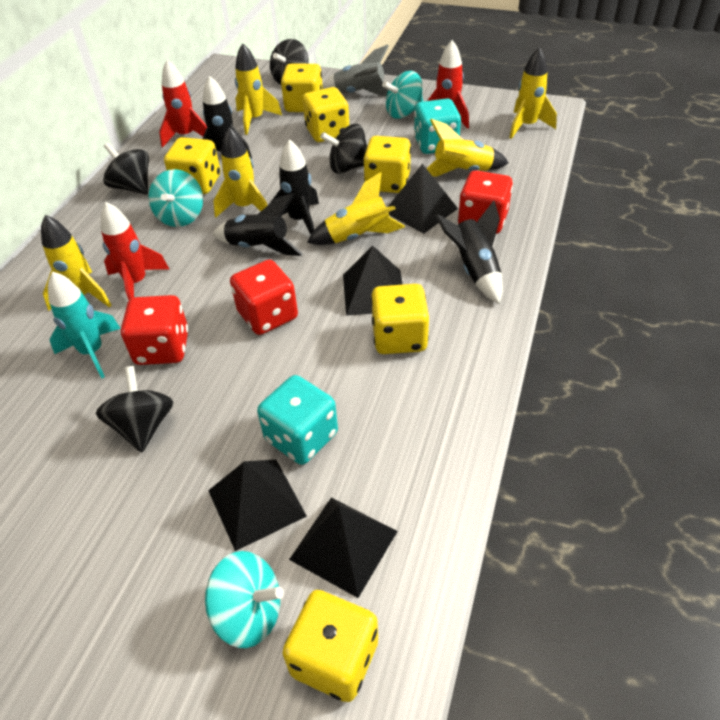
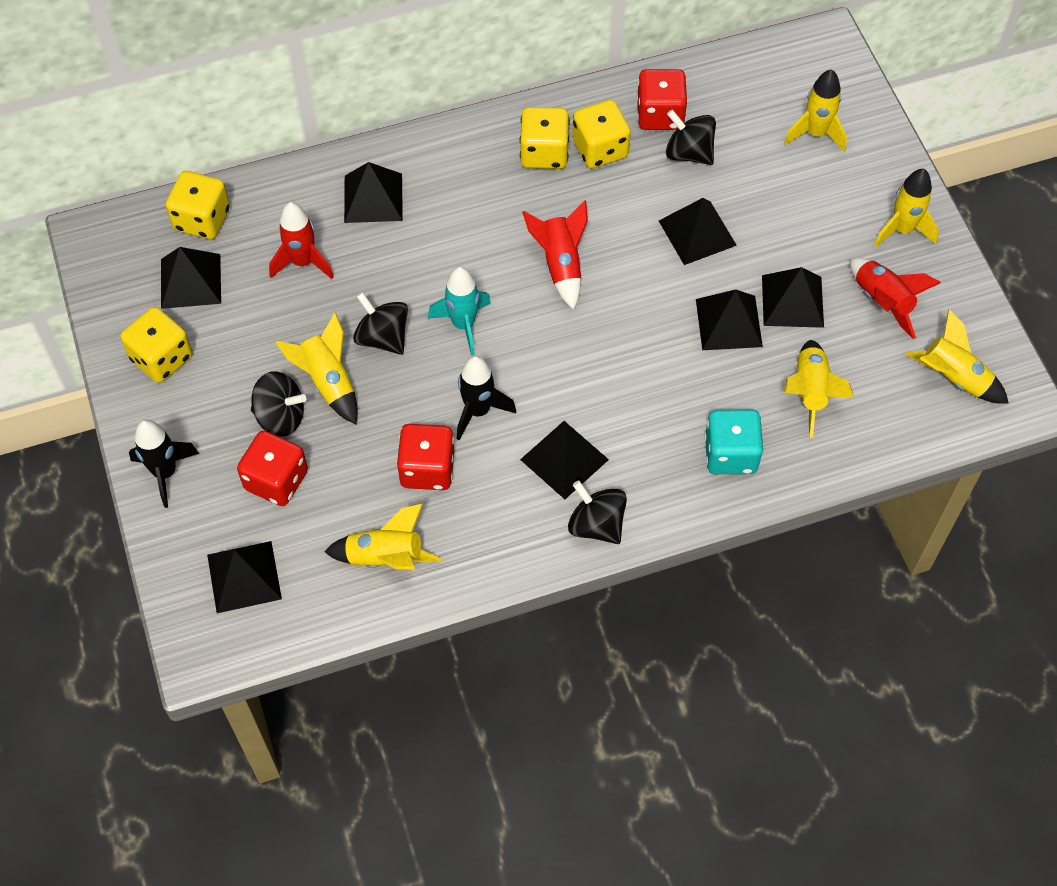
black pyramid: [208,459,307,551] [289,498,398,598] [343,246,403,316] [388,164,458,234] = 4 -> [161,247,221,309] [207,541,282,613] [344,162,403,223] [520,421,609,499] [659,198,737,265] [696,289,763,350] [762,267,824,328] = 7
black rocket: [203,75,252,159] [213,193,303,256] [269,139,319,234] [435,201,503,304] = 4 -> [129,420,199,508] [457,356,516,441] = 2
grey rocket: [322,44,388,96] = 1 -> none = 0
turquoise dice: [257,375,338,465] [414,99,461,154] = 2 -> [705,409,763,474] = 1
turquoise spinning top: [148,169,203,227] [205,551,284,648] [382,71,423,119] = 3 -> none = 0
yellow dice: [164,137,220,194] [281,63,323,112] [283,590,378,702] [303,87,349,142] [363,136,411,193] [371,284,429,354] = 6 -> [121,307,193,383] [166,171,230,239] [520,107,570,169] [572,100,631,168] = 4

